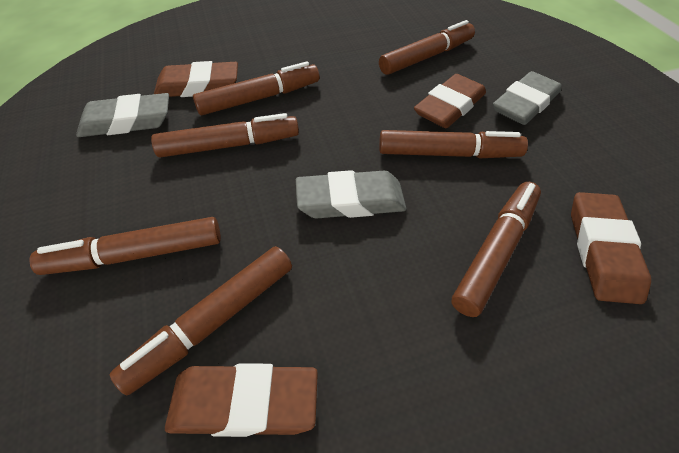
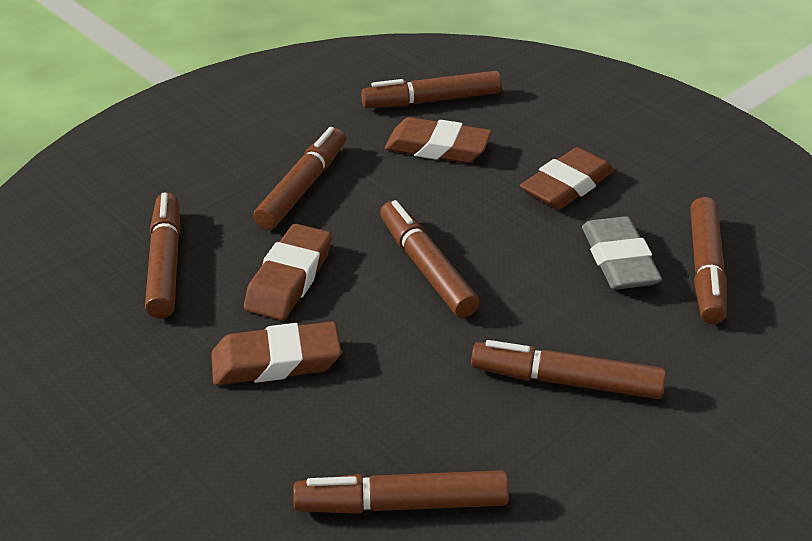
grey eraser: [76,93,169,137] [296,170,406,219] [493,71,562,125] = 3 -> [582,216,662,290] = 1

